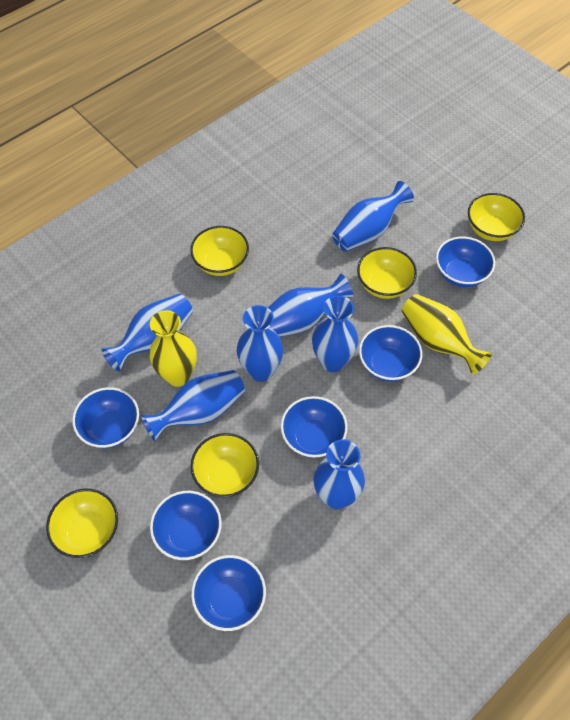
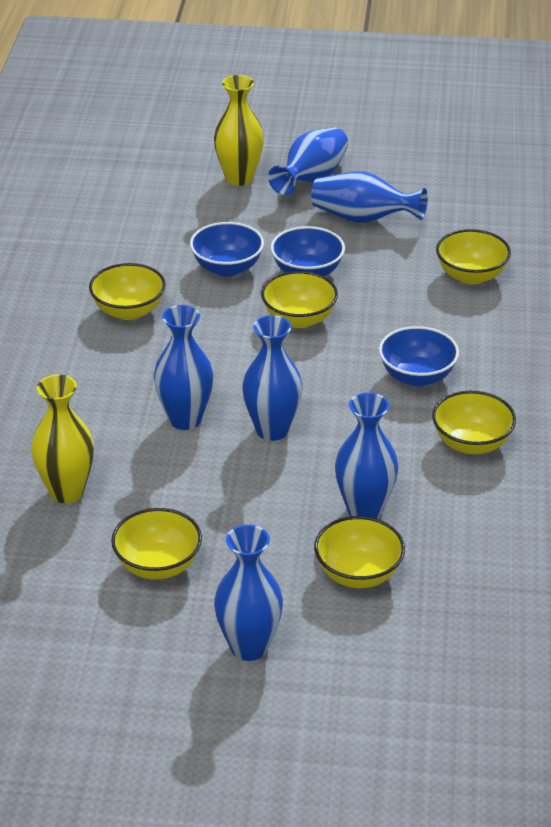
blue bowl: [72,387,139,448] [150,491,222,560] [191,555,266,631] [281,396,348,458] [359,325,422,382] [436,237,495,287] = 6 -> [190,222,264,277] [271,226,345,276] [379,326,459,387] = 3
blue vase: [102,294,193,371] [141,370,245,441] [237,305,283,382] [268,274,353,337] [312,295,358,372] [314,439,365,509] [332,181,414,251] = 7 -> [154,305,214,430] [214,525,283,661] [242,315,303,441] [268,127,348,195] [311,171,428,223] [335,392,398,519] = 6
yellow bowl: [46,489,118,558] [190,226,249,276] [190,433,259,497] [357,247,417,299] [468,193,525,241] = 5 -> [89,263,166,320] [111,508,202,580] [261,271,338,328] [314,516,405,588] [432,391,516,454] [436,229,511,284] = 6

